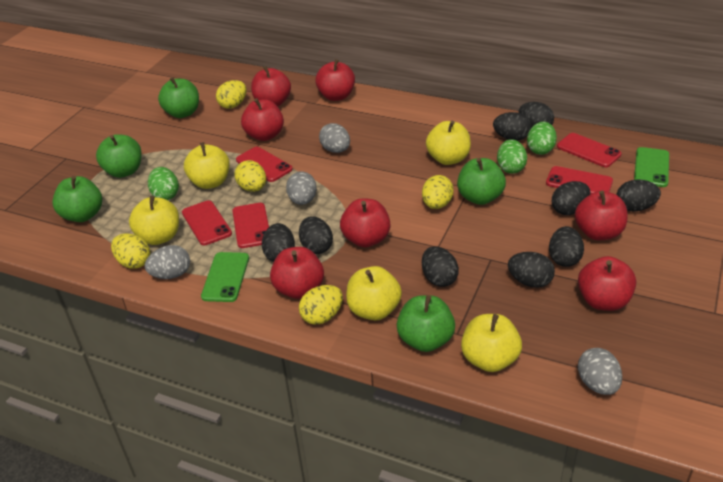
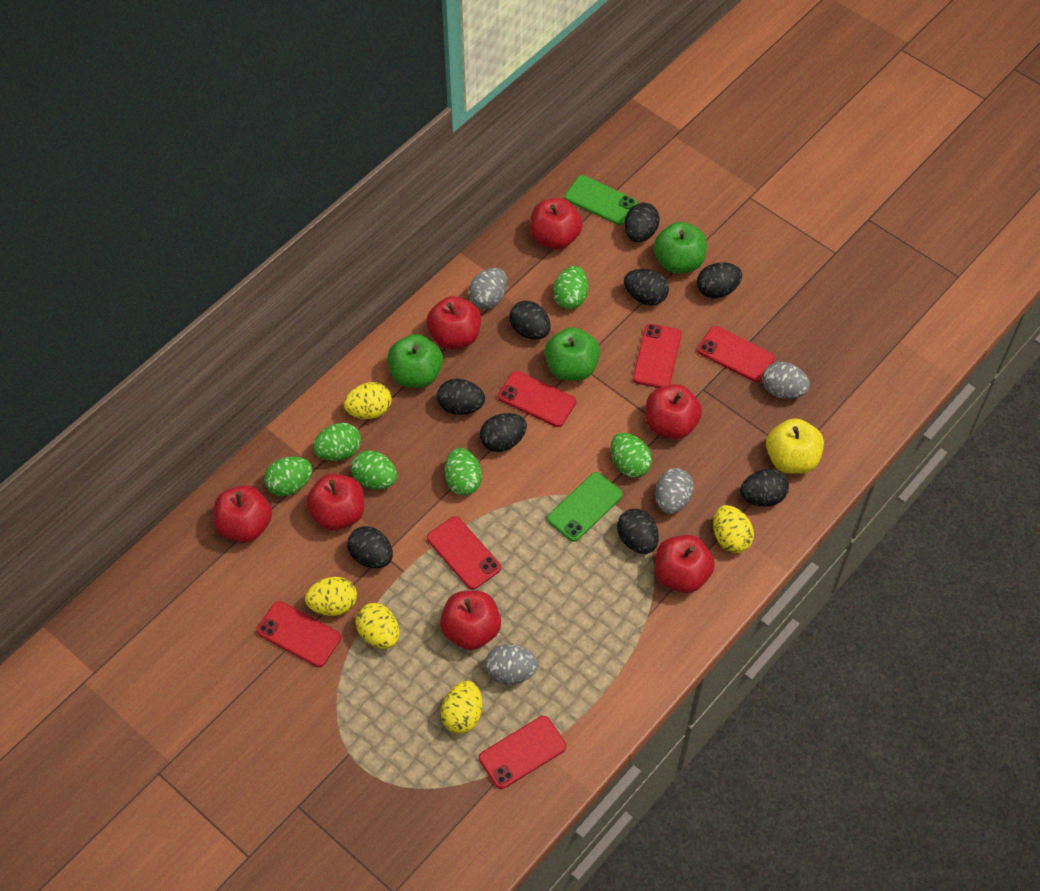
green apple: [52,176,102,222] [96,134,142,178] [158,77,199,118] [396,295,455,352] [457,158,506,205] = 5 -> [388,334,443,388] [545,327,600,381] [654,222,707,274] = 3
green egg: [148,167,179,200] [497,139,527,174] [527,122,557,155] = 3 -> [264,457,312,496] [313,423,361,461] [351,450,397,489] [444,448,482,495] [553,266,588,309] [610,433,652,478] = 6
red phone: [182,200,232,245] [232,203,269,248] [236,147,293,182] [546,166,613,194] [557,133,622,167] = 5 -> [257,601,341,667] [427,516,501,590] [479,716,566,789] [498,371,576,427] [633,324,682,388] [697,326,775,382] = 6
yellow apple: [129,196,179,245] [184,142,230,189] [346,266,402,320] [426,121,471,165] [461,314,522,372] = 5 -> [766,418,824,474] = 1

